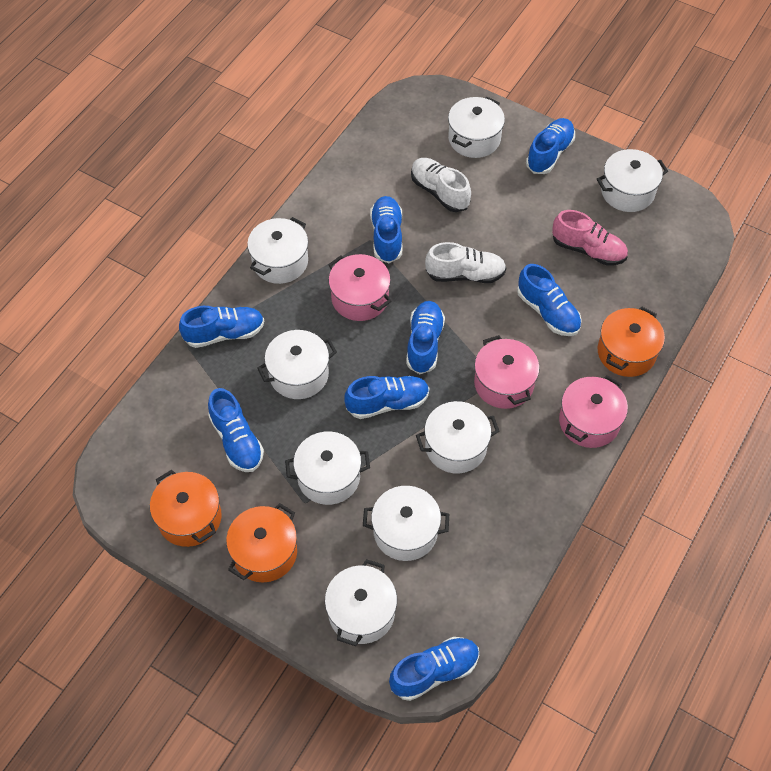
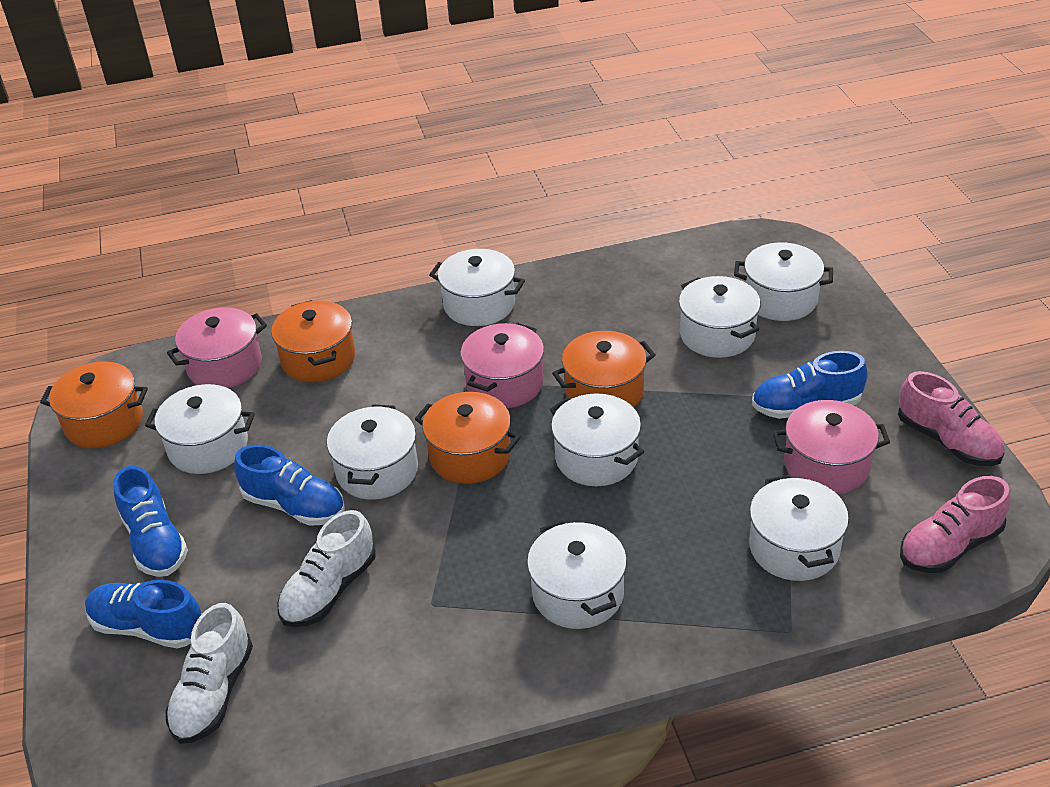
blue shoe: [179,306,264,348] [208,388,264,472] [344,376,429,419] [370,196,402,263] [389,637,479,701] [406,301,445,374] [517,264,582,336] [526,118,575,174] = 8 -> [85,580,202,649] [113,466,188,577] [234,445,345,526] [752,351,868,419] = 4
orange pot: [150,470,222,547] [226,503,297,582] [598,306,665,377] = 3 -> [40,361,148,448] [271,300,355,383] [415,392,520,484] [552,331,655,408] = 4
pink shoe: [552,210,628,266] = 1 -> [898,371,1005,466] [900,476,1010,573] = 2

